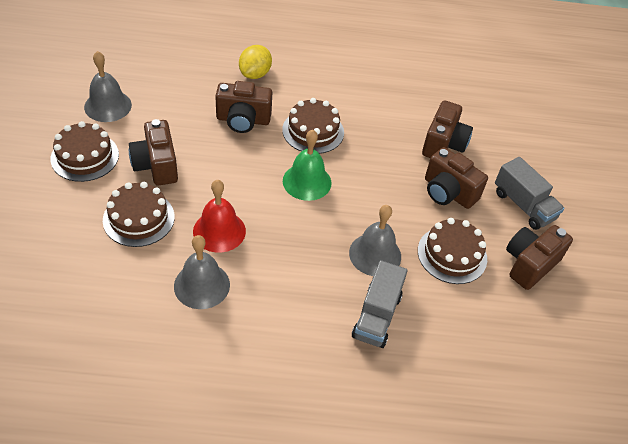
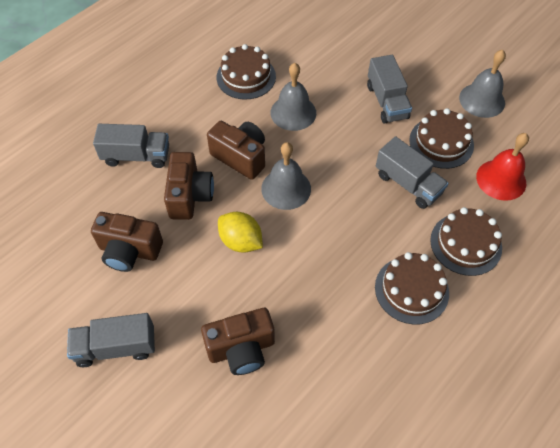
brown camera: [129,119,178,185] [215,81,272,133] [422,100,473,158] [425,147,488,209] [506,225,573,290] = 5 -> [91,212,163,272] [164,152,214,220] [201,308,275,375] [207,121,265,180] = 4
green bell: [283,130,331,201] = 1 -> none = 0
grey truck: [352,260,408,348] [495,157,565,230] = 2 -> [67,313,155,367] [93,124,169,168] [367,55,412,124] [376,136,449,209] = 4

